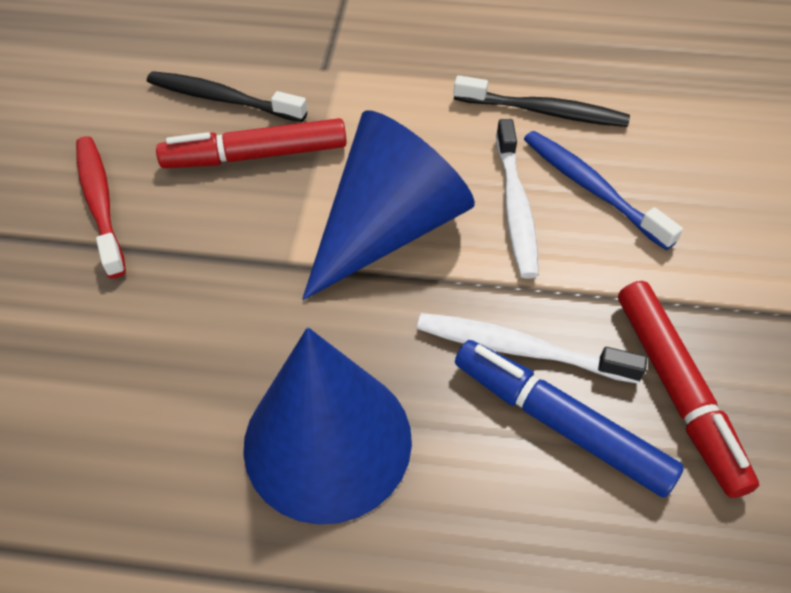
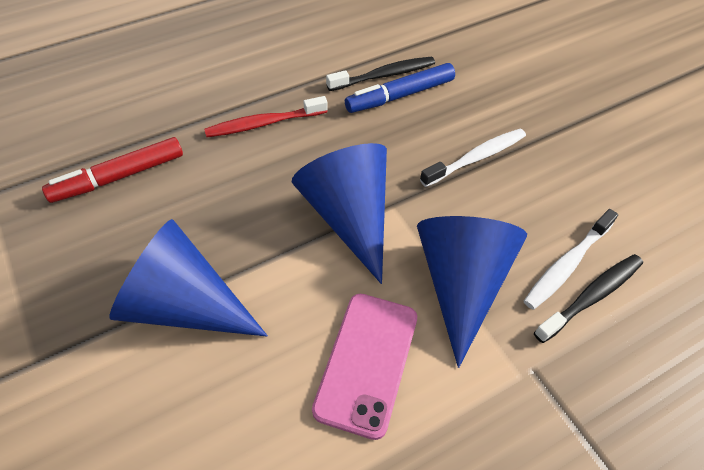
blue cone: [243,327,412,525] [302,110,475,300] = 2 -> [109,219,268,337] [292,143,387,284] [417,216,527,368] = 3
blue toothbrush: [524,131,683,250] = 1 -> none = 0
pink phone: none = 0 -> [312,294,417,440] = 1
red marker: [156,118,347,168] [618,281,759,498] = 2 -> [42,137,183,203] = 1

